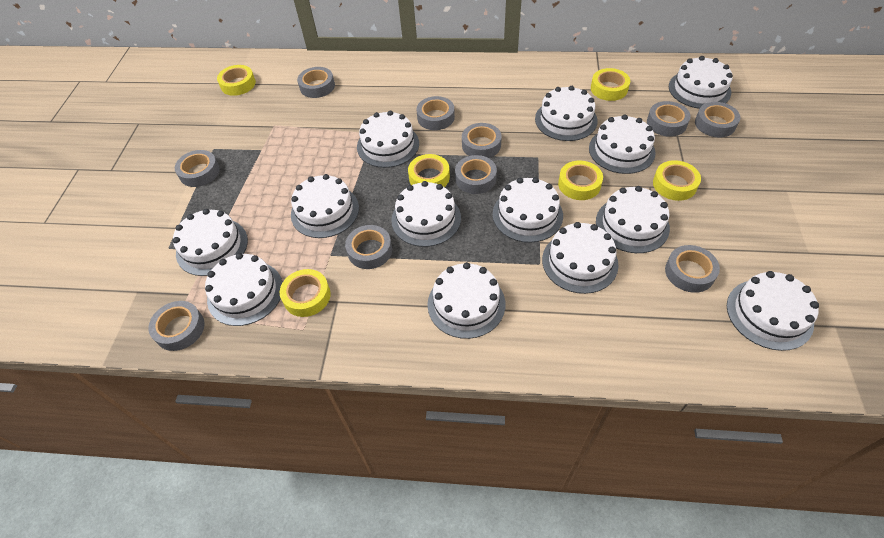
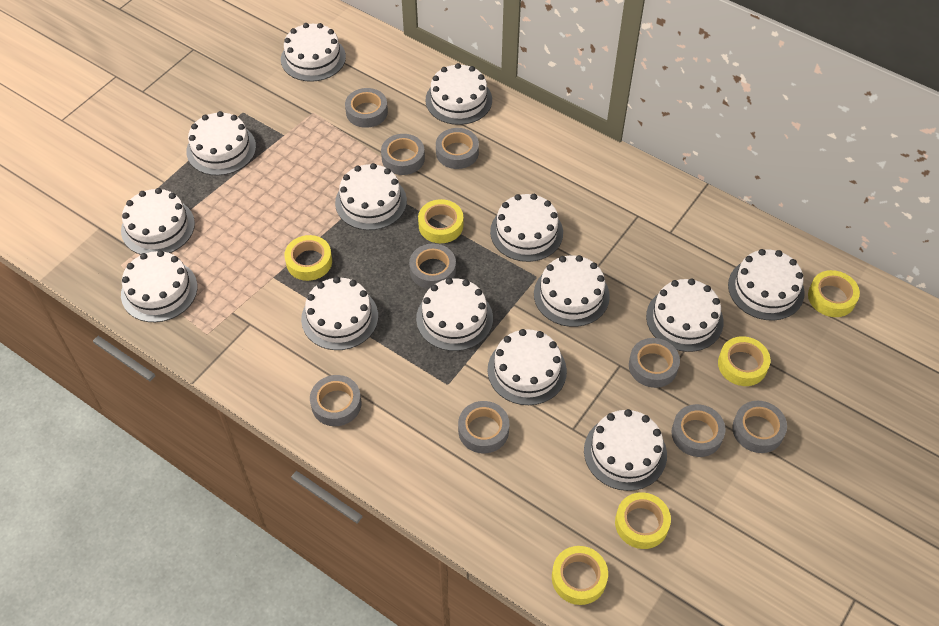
grey tape: [148,301,205,351] [175,150,220,187] [297,67,335,98] [345,225,392,269] [416,96,455,130] [455,155,497,194] [462,123,502,158] [647,101,691,137] [665,245,720,293] [695,102,740,137] = 10 -> [310,375,361,426] [345,88,388,128] [381,134,425,175] [409,243,456,289] [436,128,479,169] [458,401,509,453] [629,338,680,388] [671,404,726,457] [732,401,787,453] = 9
white cake: [173,209,248,276] [205,253,283,326] [291,174,359,238] [357,110,419,168] [391,181,461,247] [427,262,505,339] [493,177,563,243] [535,86,598,141] [542,222,619,294] [589,114,656,174] [596,186,670,253] [669,56,733,109] [727,271,819,351] = 13 -> [121,188,195,255] [121,250,197,322] [186,111,256,176] [281,23,346,82] [301,277,378,350] [335,163,407,230] [416,278,493,351] [426,63,492,125] [488,329,567,405] [490,194,563,262] [534,255,610,327] [584,409,667,491] [646,278,724,352] [728,249,805,320] = 14

